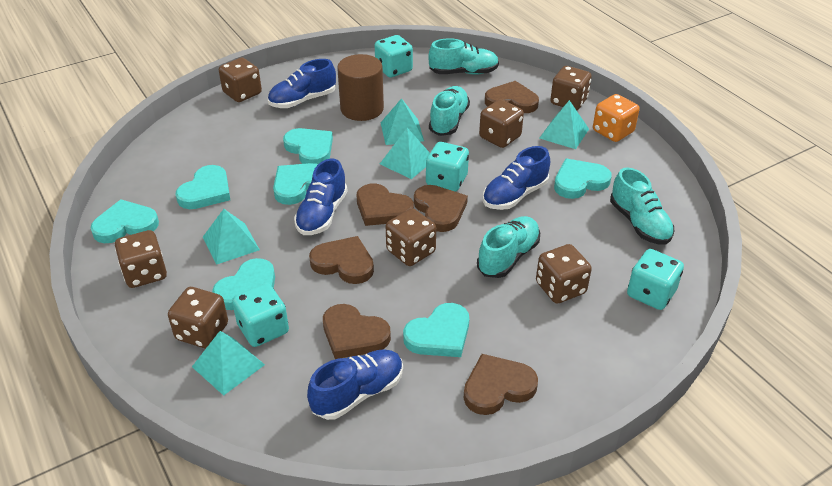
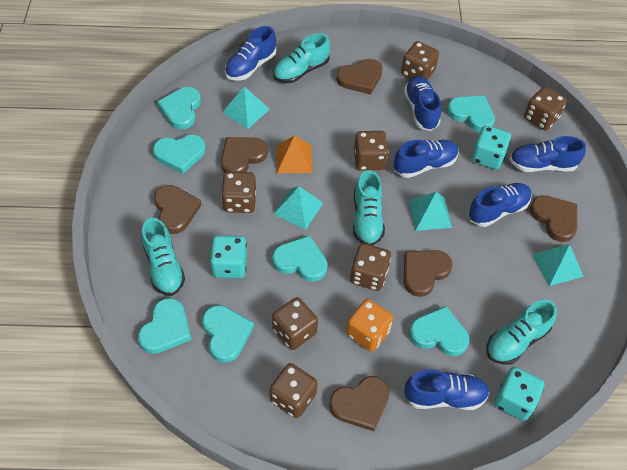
blue shoe: [268,59,336,108] [294,159,348,235] [307,349,403,420] [483,146,550,210] = 4 -> [225,26,276,81] [394,140,459,178] [404,76,441,131] [404,369,490,410] [468,183,532,227] [510,136,586,172] = 6
brown cylinder: [337,54,384,121] = 1 -> none = 0
orange pyramid: none = 0 -> [276,135,313,173] = 1
turquoise dice: [232,283,289,347] [374,35,413,77] [426,142,469,192] [627,249,684,310] = 4 -> [210,235,247,278] [472,125,511,170] [494,367,545,421] = 3
turquoise pyramid: [192,331,265,396] [203,209,260,265] [380,128,430,179] [381,98,424,145] [540,100,589,149] = 5 -> [222,86,270,129] [273,186,323,230] [409,192,452,231] [532,244,584,286] = 4

